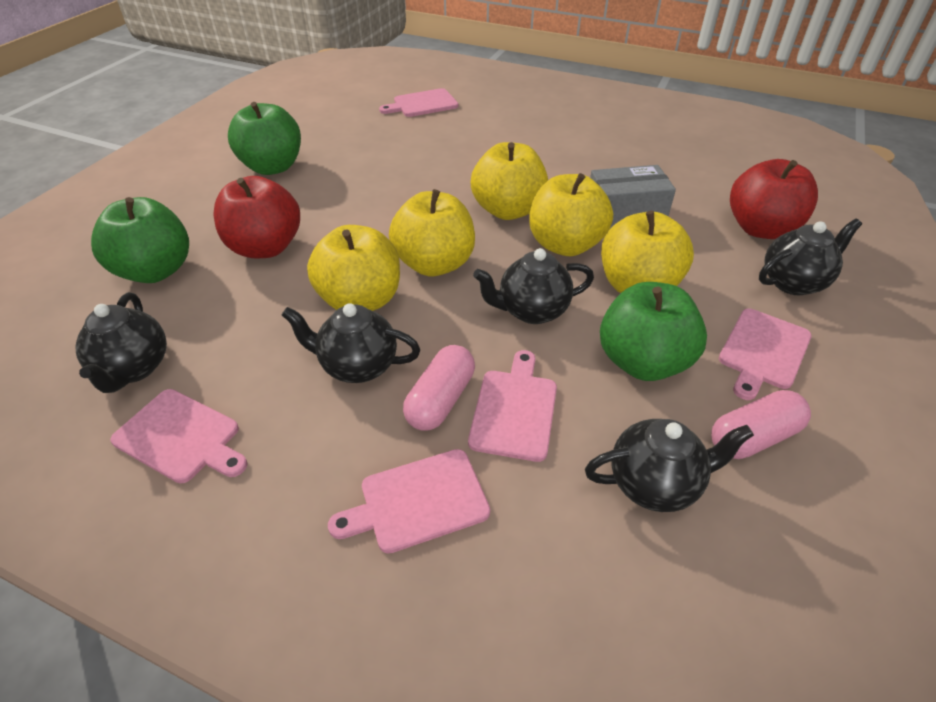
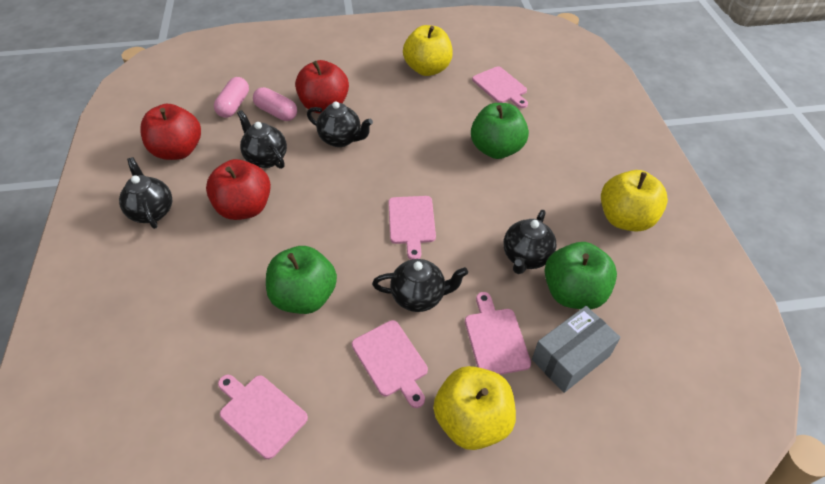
red apple: [213,176,300,258] [730,159,818,239] = 2 -> [140,104,201,160] [206,159,271,220] [295,60,349,113] = 3
yellow apple: [307,225,400,311] [389,189,475,276] [471,142,548,220] [529,173,613,256] [601,211,694,293] = 5 -> [403,25,453,76] [433,366,516,450] [601,170,668,231] = 3

